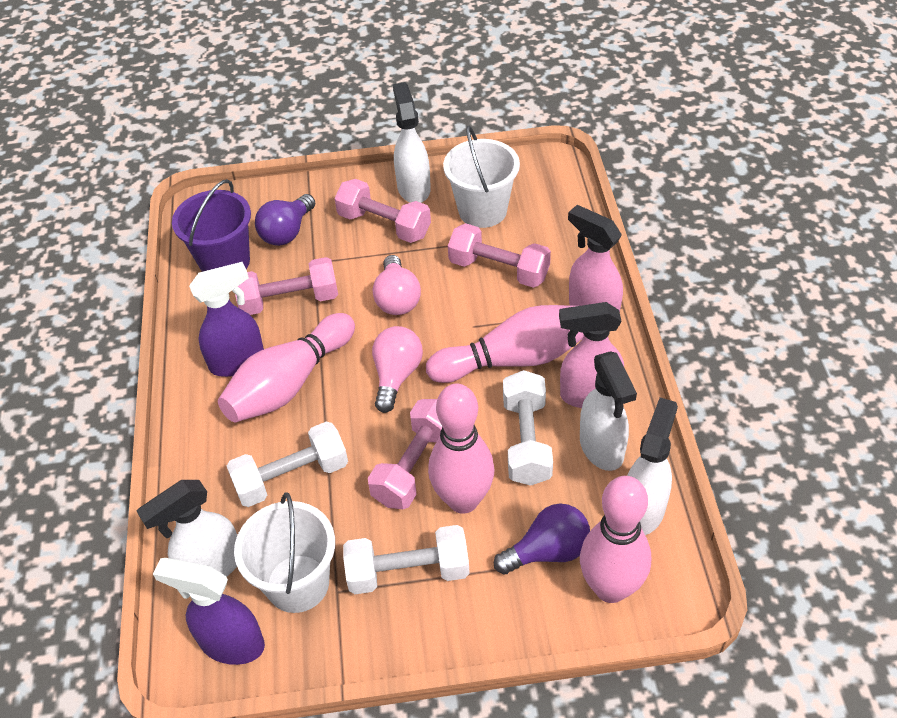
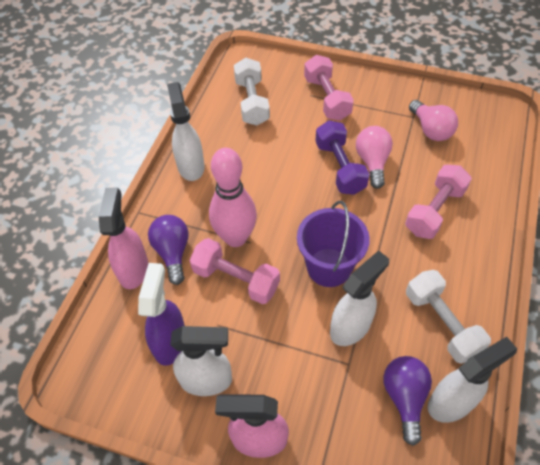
pink bowling pin: [218,313,355,422] [426,305,584,383] [428,384,495,514] [580,476,651,603] = 4 -> [209,148,257,247] = 1
pink dumbbell: [235,257,338,315] [334,179,431,243] [368,399,442,509] [448,223,551,288] = 4 -> [190,238,280,304] [304,55,354,121] [405,165,472,239] = 3
purple dumbbell: none = 0 -> [315,120,370,195] = 1
purple spray bottle: [153,558,265,665] [189,262,264,377] = 2 -> [138,263,185,366] = 1
white bucket: [234,492,335,613] [443,125,520,228] = 2 -> none = 0
white dumbbell: [227,422,348,507] [343,525,470,594] [503,370,553,486] = 3 -> [234,58,270,126] [406,270,491,364] = 2

